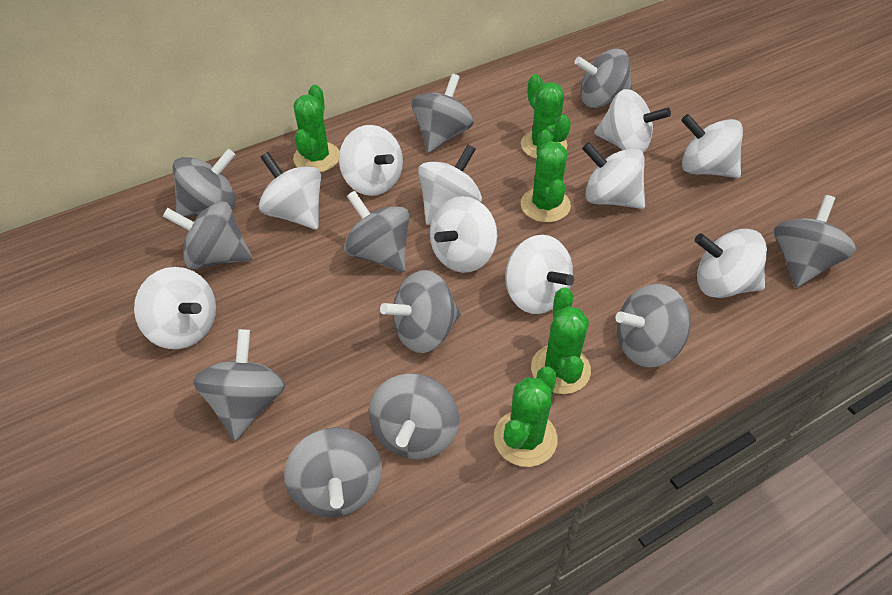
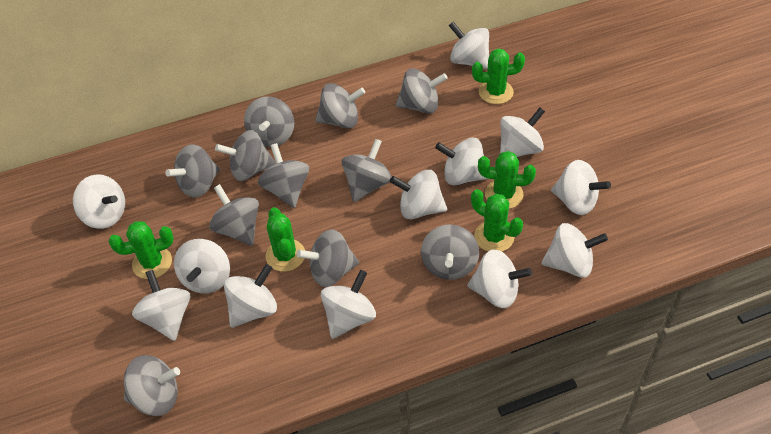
white spinning top: [134,267,216,349] [259,152,321,230] [339,125,403,196] [418,144,482,225] [430,196,497,273] [505,235,574,314] [582,142,645,209] [595,89,671,153] [681,114,743,178] [694,229,767,298] = 10 -> [73,174,125,229] [132,270,190,341] [174,239,230,294] [224,264,277,328] [321,270,376,339] [390,170,447,219] [435,138,488,185] [449,22,489,70] [467,250,532,308] [500,107,545,157] [542,223,608,278] [551,160,611,215] = 12

